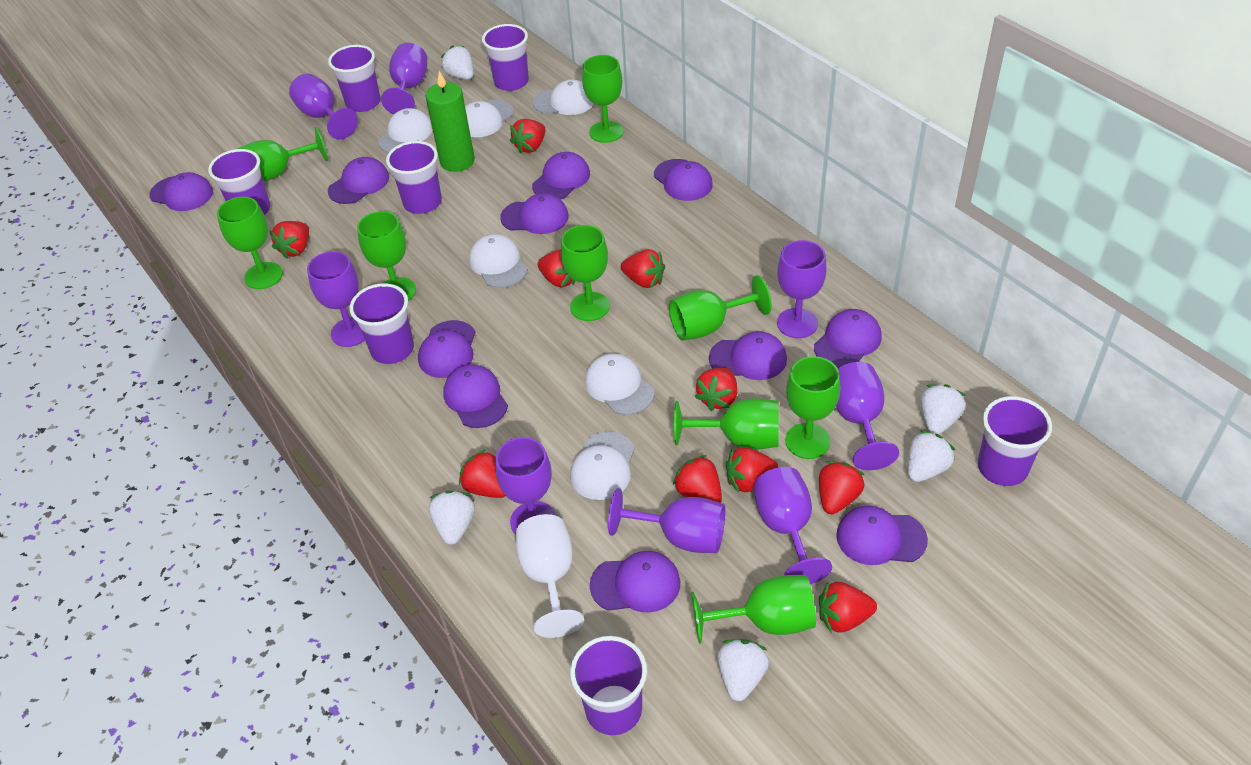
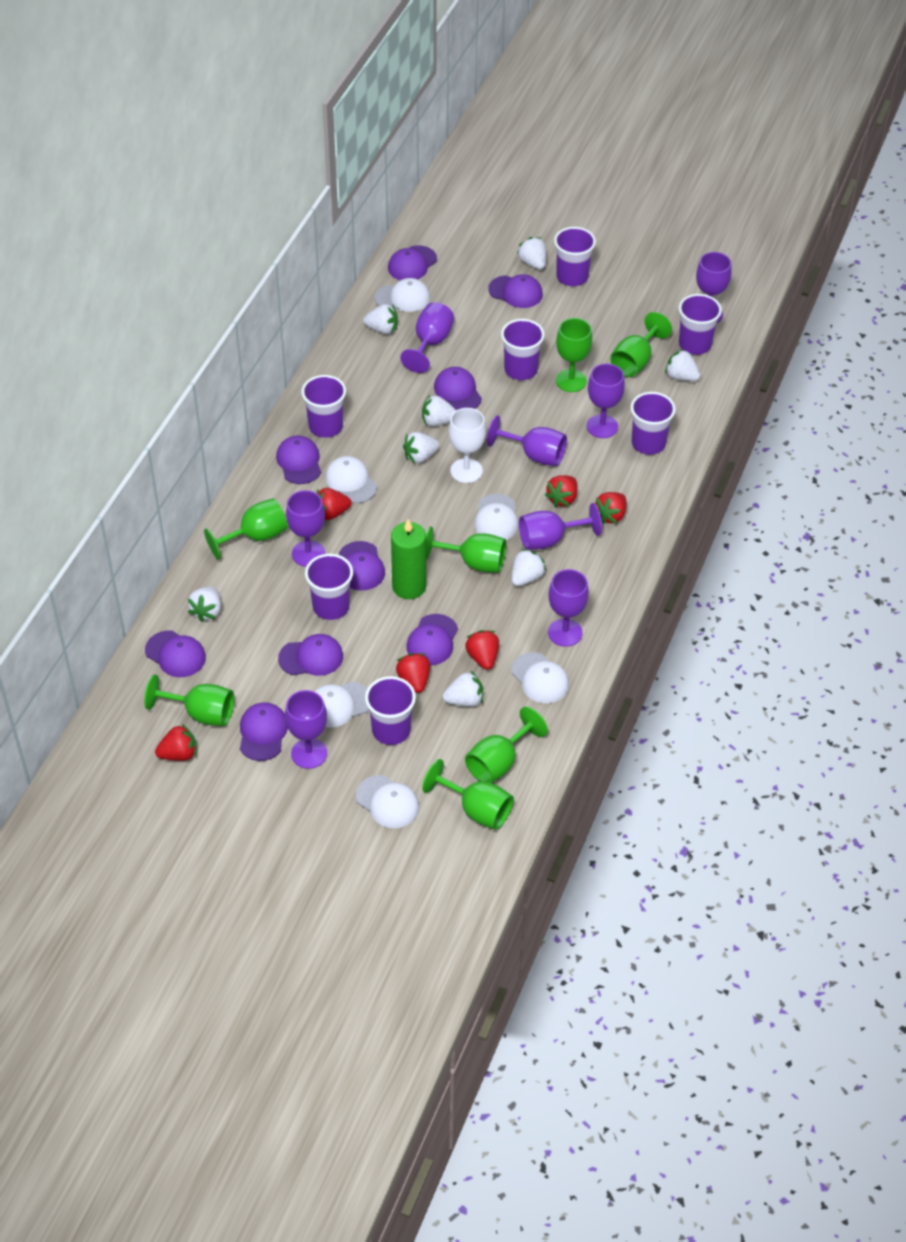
green goblet: [217,197,283,289] [238,127,328,182] [357,211,416,301] [561,225,610,321] [582,55,623,143] [669,275,771,340] [674,398,779,449] [691,575,816,644] [785,356,841,459] = 9 -> [144,675,234,726] [204,498,288,560] [422,759,514,830] [426,526,506,573] [465,707,548,783] [556,318,592,392] [610,312,672,377] = 7
purple cap: [149,172,213,211] [328,157,389,204] [418,320,476,378] [443,364,508,428] [500,193,569,234] [532,152,590,199] [590,551,680,612] [654,159,713,201] [709,331,787,380] [814,309,882,368] [836,506,928,565] = 11 -> [145,631,206,677] [240,702,288,761] [276,435,321,484] [278,634,343,676] [339,541,385,590] [388,245,437,280] [406,614,458,665] [434,367,482,410] [488,274,543,308] = 9
red strawberry: [270,221,309,259] [459,449,505,498] [510,119,546,154] [538,249,575,287] [621,249,665,288] [672,455,722,503] [695,367,737,411] [726,447,778,493] [819,461,864,514] [819,582,877,633] = 10 -> [155,724,196,761] [316,488,352,520] [396,653,430,693] [465,630,499,670] [545,475,578,507] [595,492,627,524] = 6
white strawberry: [429,491,475,545] [441,45,474,80] [718,639,769,701] [908,430,955,482] [921,384,965,434] = 5 -> [188,587,221,622] [363,304,398,334] [403,432,440,463] [422,395,457,426] [443,671,483,707] [512,549,547,586] [517,237,546,270] [665,349,701,381] = 8

